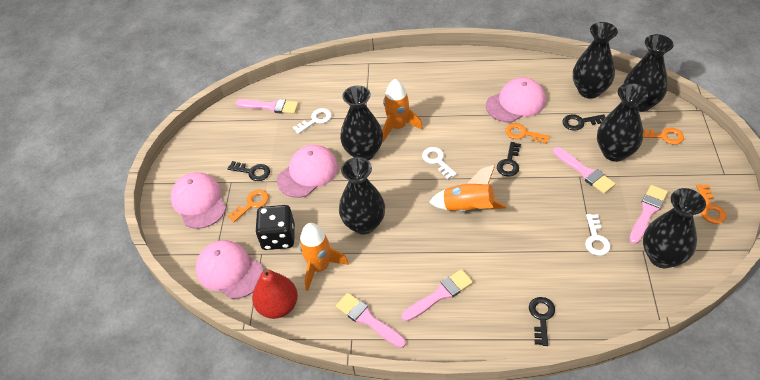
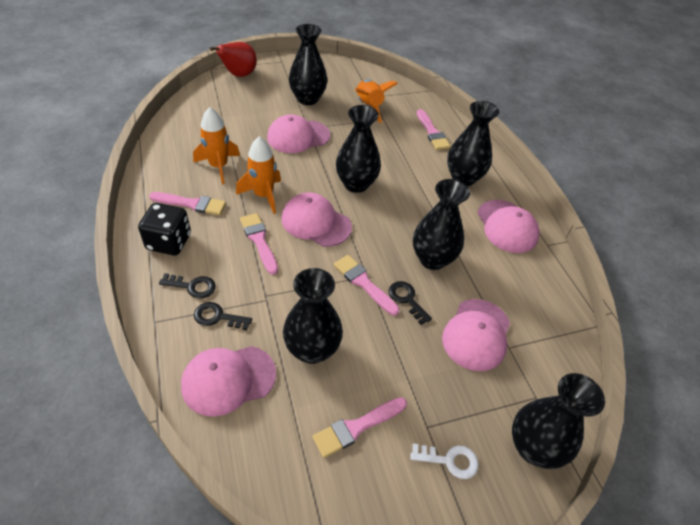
black key: [227,161,270,181] [497,142,521,176] [529,297,555,346] [562,114,606,131] = 4 -> [159,273,216,299] [194,302,252,330] [389,281,432,325] = 3
orange key: [227,190,269,222] [505,123,550,144] [643,128,684,144] [696,185,726,224] = 4 -> none = 0
pink cap: [171,172,226,229] [196,240,263,299] [277,145,338,198] [486,77,546,123] = 4 -> [181,346,276,417] [267,114,330,153] [282,192,352,247] [442,299,510,371] [477,200,540,253] = 5
white key: [293,108,332,134] [422,147,457,179] [585,214,611,256] = 3 -> [410,443,479,479] = 1

